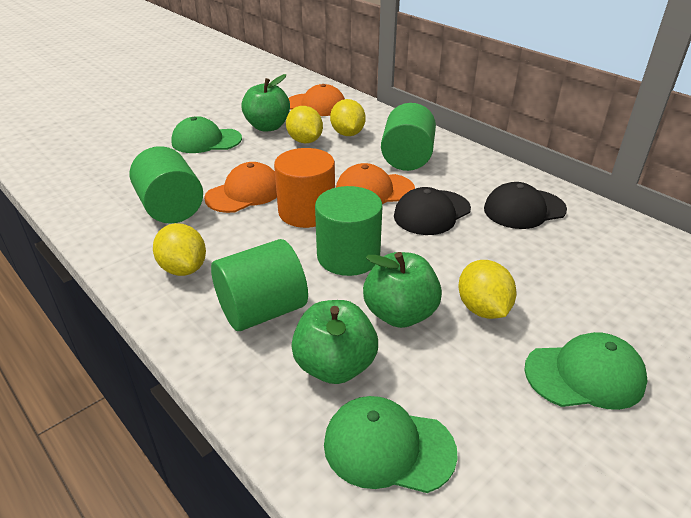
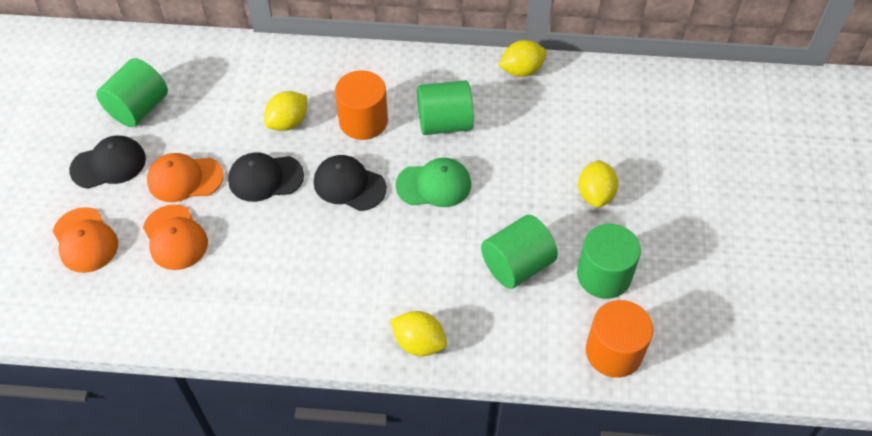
black cap: [394,187,471,235] [484,182,567,229] = 2 -> [69,136,146,189] [228,152,304,202] [314,155,387,211] = 3
green apple: [241,74,290,131] [291,300,378,384] [363,252,442,328] = 3 -> none = 0
green cap: [171,116,242,153] [324,396,458,493] [524,332,648,410] = 3 -> [396,158,471,207] = 1
orange cylinder: [274,148,335,228] = 1 -> [335,70,388,140] [586,300,653,378] = 2

